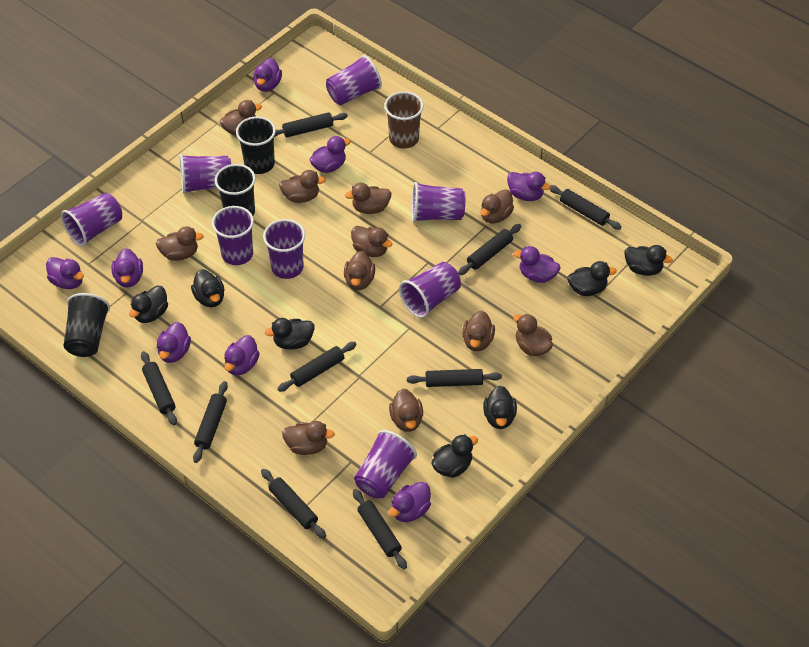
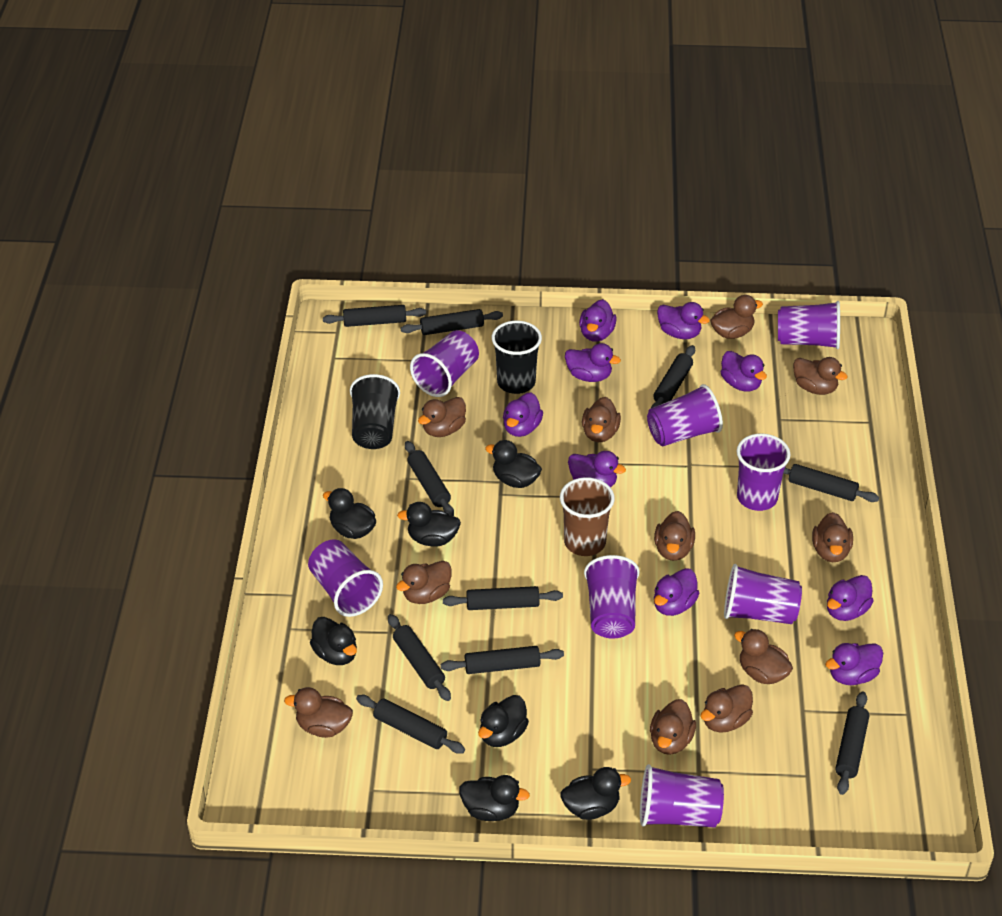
black cup: [64,293,110,357] [215,164,256,216] [236,116,276,174] = 3 -> [350,374,400,449] [492,321,542,394] = 2
black rolling pin: [141,351,177,425] [193,381,228,463] [261,469,326,539] [274,112,348,137] [277,342,357,392] [353,489,407,569] [407,369,502,387] [458,224,521,275] [550,185,622,230] = 9 -> [323,305,426,327] [356,695,465,754] [388,614,451,701] [401,309,503,335] [405,441,454,516] [441,646,564,674] [443,586,563,610] [651,345,695,408] [783,464,879,502] [835,691,869,795] = 10

